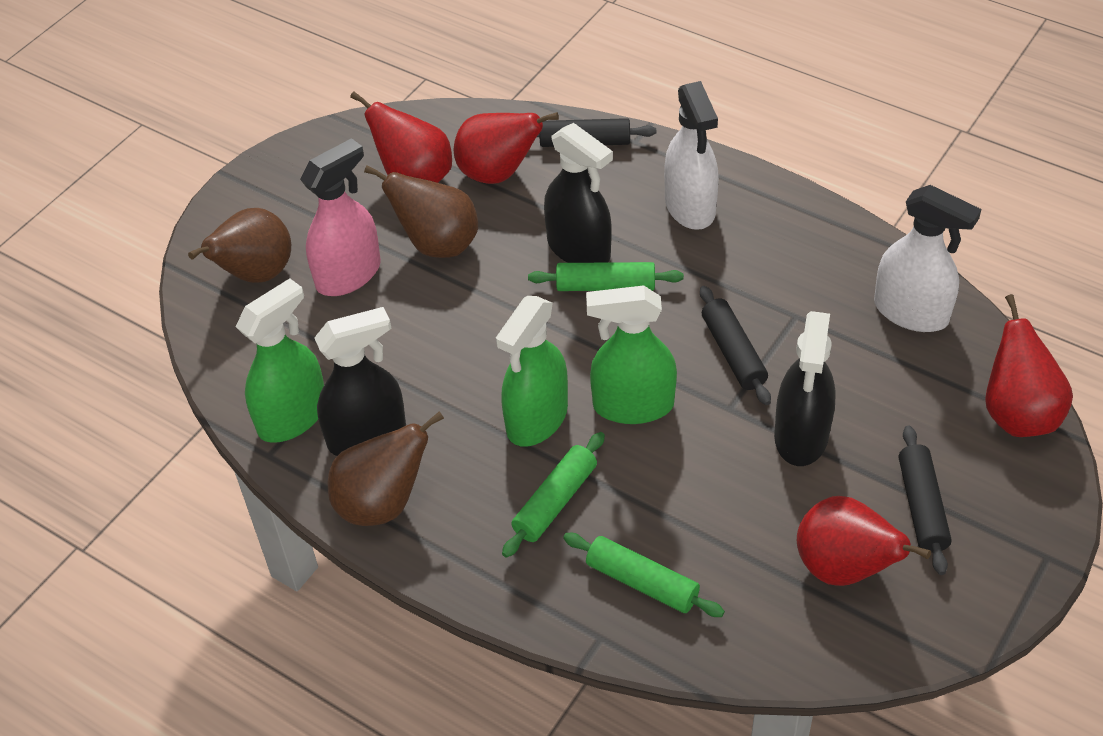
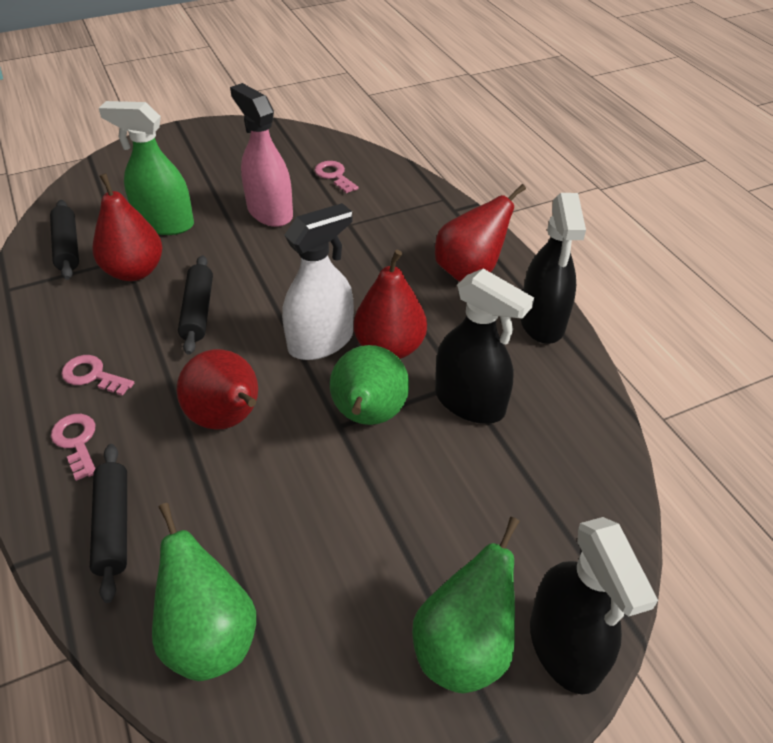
brown pear: [188,208,291,283] [328,411,444,526] [364,165,478,258] = 3 -> none = 0
green pear: none = 0 -> [152,503,256,681] [330,345,409,425] [412,517,520,693] = 3
green rolling pin: [502,432,605,558] [528,262,684,291] [563,533,725,617] = 3 -> none = 0
green spray bottle: [236,278,324,443] [496,296,568,447] [586,286,677,424] = 3 -> [99,101,194,235] = 1
pink key: none = 0 -> [51,414,96,481] [61,355,134,396] [315,161,359,193] = 3
white spray bottle: [664,81,719,230] [874,185,981,332] = 2 -> [282,203,354,360] = 1

